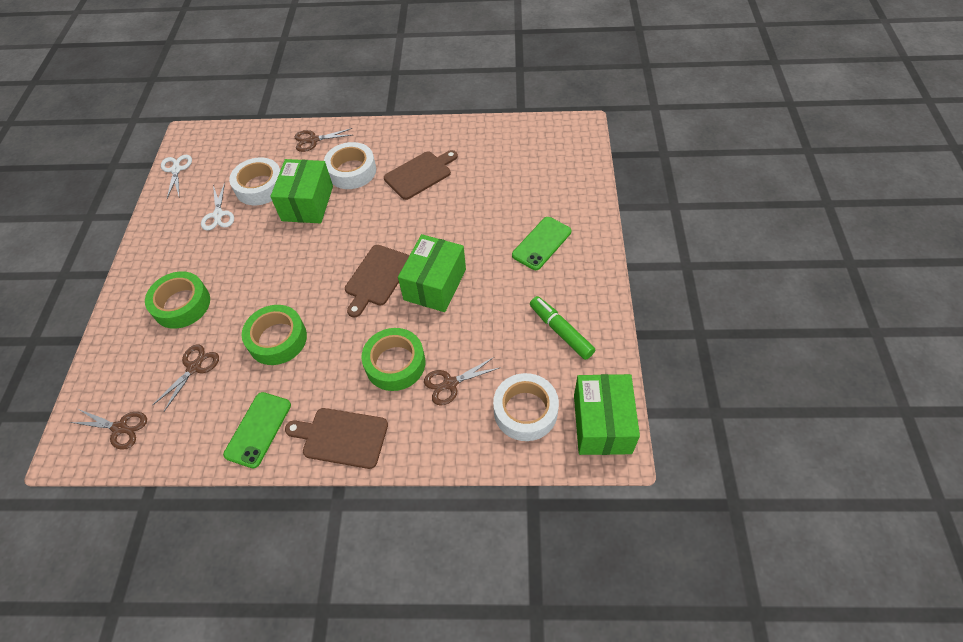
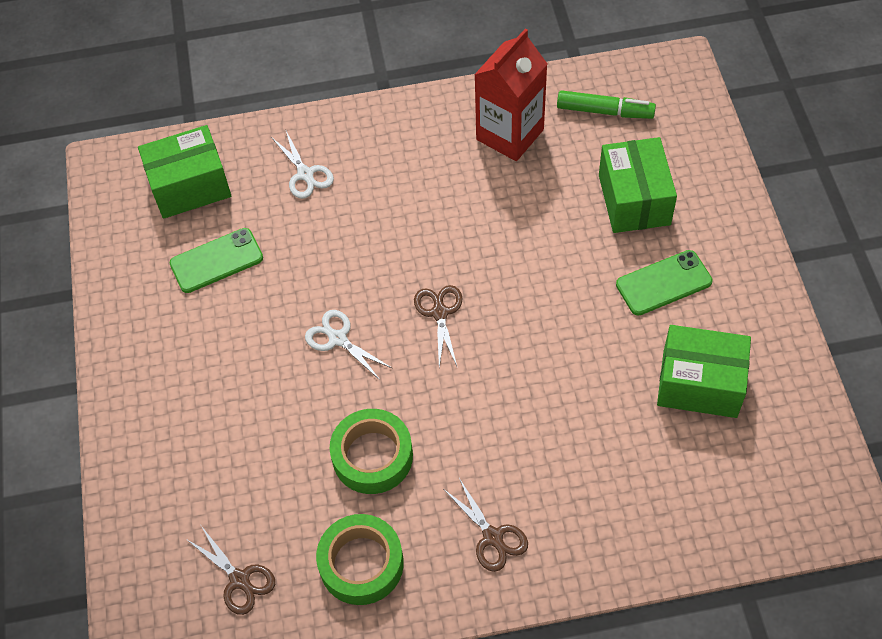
brown cutting board: [285,408,388,469] [345,245,410,318] [384,150,458,200] = 3 -> none = 0
brown scissors: [70,409,147,450] [153,345,219,411] [295,128,352,152] [424,357,501,406] = 4 -> [186,526,275,615] [414,285,462,367] [445,478,528,572] = 3
green tape: [145,271,210,329] [242,305,307,365] [362,328,426,391] = 3 -> [316,514,404,605] [330,409,413,494] = 2
red carton: none = 0 -> [474,29,548,161] = 1
white tape: [229,158,280,205] [324,142,376,189] [493,373,559,441] = 3 -> none = 0

